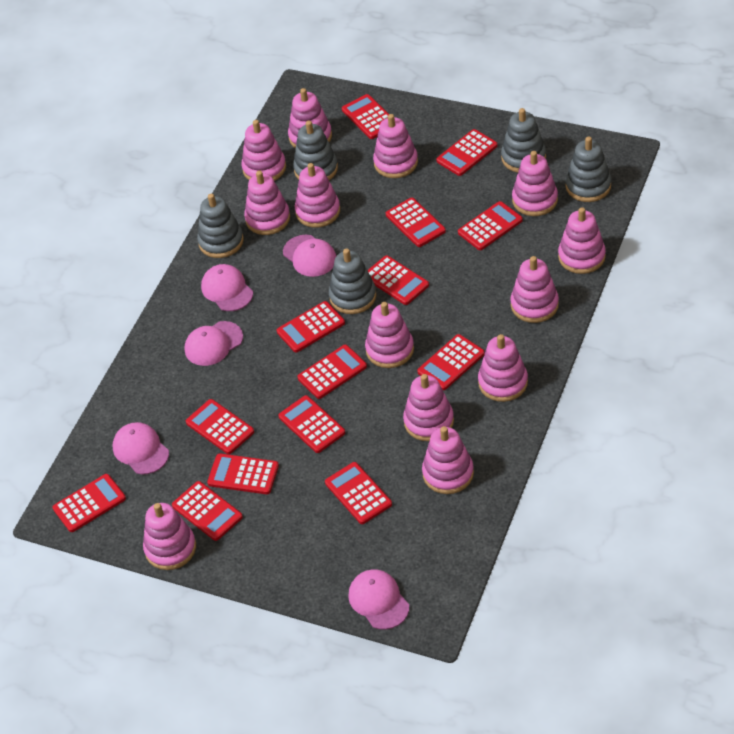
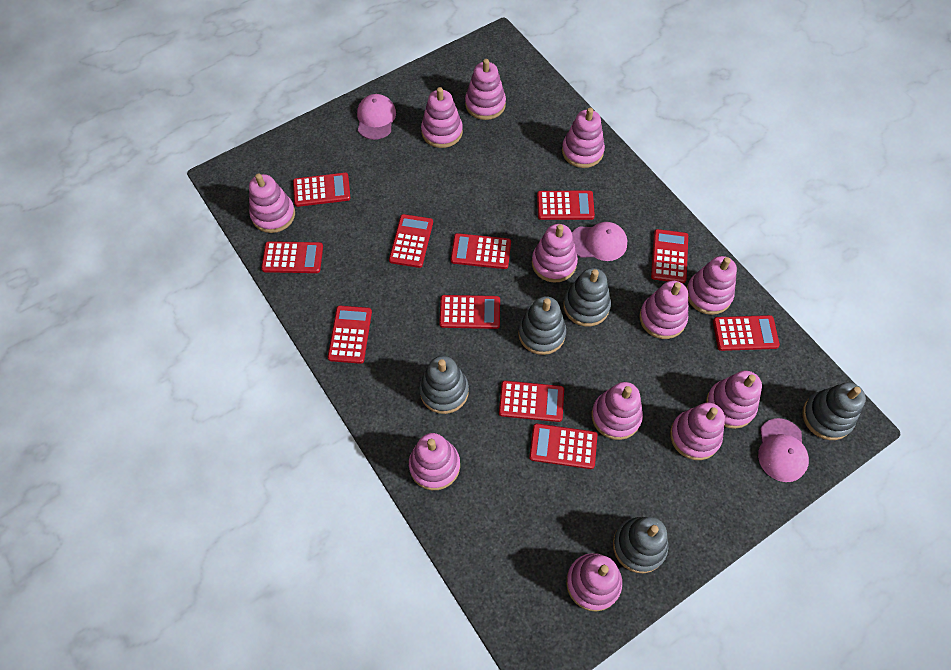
pink cap: [113,422,169,474] [185,321,243,366] [201,264,253,311] [283,235,336,277] [348,569,409,630] = 5 -> [357,94,396,140] [572,222,627,261] [758,418,809,482] = 3
pink stacking toy: [143,503,196,570] [241,120,286,181] [244,171,290,235] [288,88,332,148] [295,163,340,228] [365,302,414,368] [373,114,418,178] [403,374,454,441] [422,426,474,494] [478,334,528,402] [510,256,559,323] [512,151,558,216] [558,207,606,274] = 13 -> [249,174,295,233] [409,433,460,490] [421,87,463,148] [465,59,506,120] [532,224,578,283] [562,108,605,168] [566,553,622,612] [592,382,643,440] [639,281,688,339] [670,403,725,460] [687,256,737,315] [706,371,762,429] = 12
red calculator: [52,474,126,532] [172,481,243,541] [186,399,254,454] [207,453,279,494] [277,301,345,352] [279,395,345,453] [297,345,367,399] [325,462,392,524] [342,94,389,139] [368,255,429,305] [386,198,446,247] [417,334,485,390] [436,129,498,176] [458,201,523,250] = 14 -> [261,241,323,273] [293,173,350,207] [328,306,372,364] [389,214,433,268] [439,295,500,329] [451,233,511,269] [499,381,564,422] [529,424,597,469] [537,191,595,220] [651,229,688,283] [713,315,780,351] = 11

